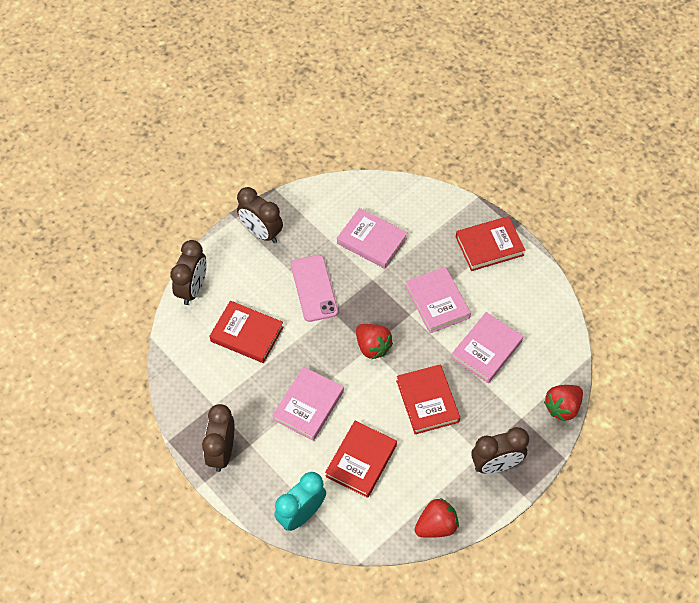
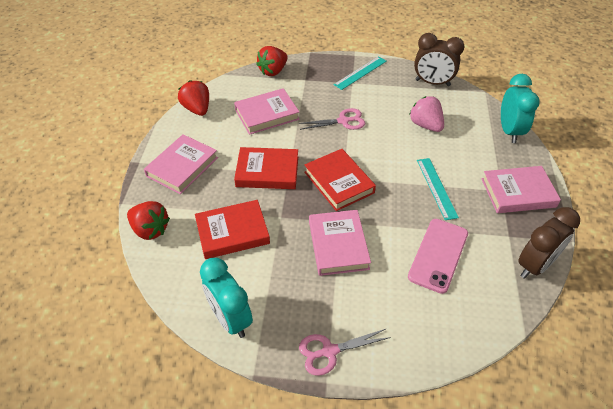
brown clock: [170,240,207,305] [202,404,234,472] [237,187,283,243] [471,427,529,474] = 4 -> [414,33,464,86] [518,207,580,279] = 2
pink scissors: none = 0 -> [298,108,365,130] [299,328,391,376] = 2
pink strawberry: none = 0 -> [409,96,444,132] = 1
red book: [209,301,283,363] [325,421,397,498] [396,364,460,434] [456,216,525,271] = 4 -> [195,200,270,259] [234,147,298,189] [304,149,376,211] = 3
turquoise clock: [274,472,326,531] = 1 -> [200,258,253,338] [501,74,540,143] = 2
turquoise ruler: none = 0 -> [334,56,387,90] [417,158,459,220] = 2

